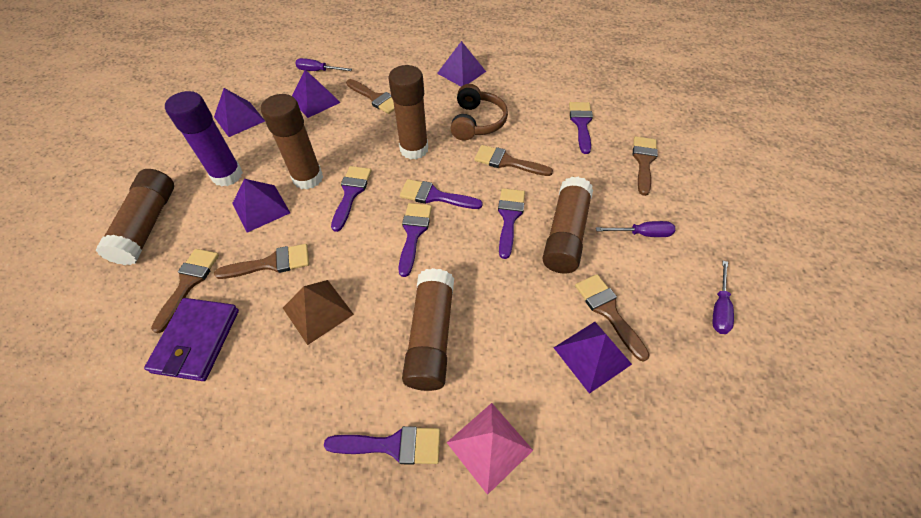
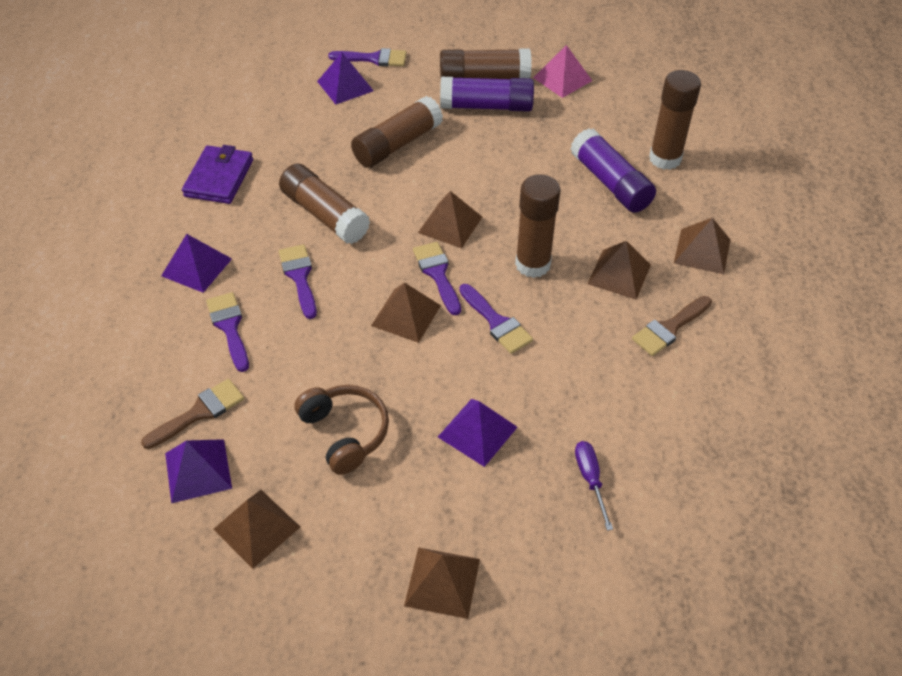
brown brush: [151,249,219,333] [214,244,309,279] [346,79,395,114] [474,145,553,176] [575,274,650,362] [633,136,658,196] = 6 -> [141,379,244,449] [632,296,712,356] = 2
brown pyramid: [283,280,354,345] = 1 -> [213,490,300,569] [371,282,441,343] [404,547,480,619] [418,191,482,248] [587,241,651,300] [674,218,730,274] = 6
purple brush: [324,426,440,465] [331,166,371,232] [398,203,432,277] [400,179,483,209] [498,188,525,259] [569,102,593,154] = 6 -> [206,292,249,372] [279,244,317,319] [328,48,407,66] [413,242,461,315] [459,284,533,354] = 5
purple glue stick: [165,91,243,187] = 1 -> [440,77,534,112] [571,128,656,213] = 2
purple pyramid: [214,88,265,137] [232,179,290,233] [292,70,341,118] [437,41,486,86] [554,322,632,394] = 5 -> [161,234,232,293] [165,439,232,503] [317,52,374,105] [438,399,518,467] = 4
purple screwdriver: [295,58,352,71] [596,221,675,237] [713,261,734,334] = 3 -> [575,441,613,531] = 1

